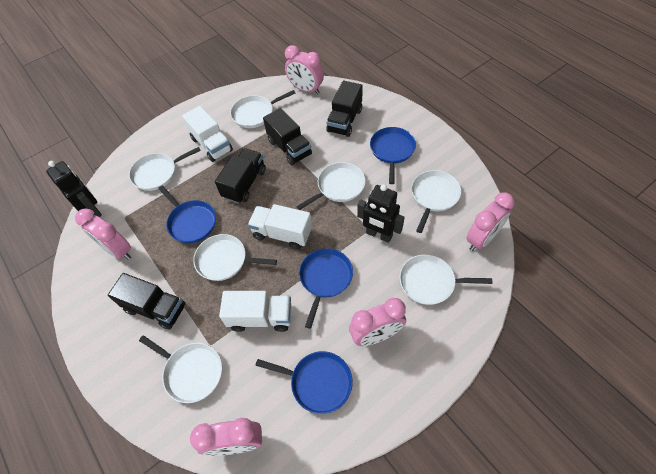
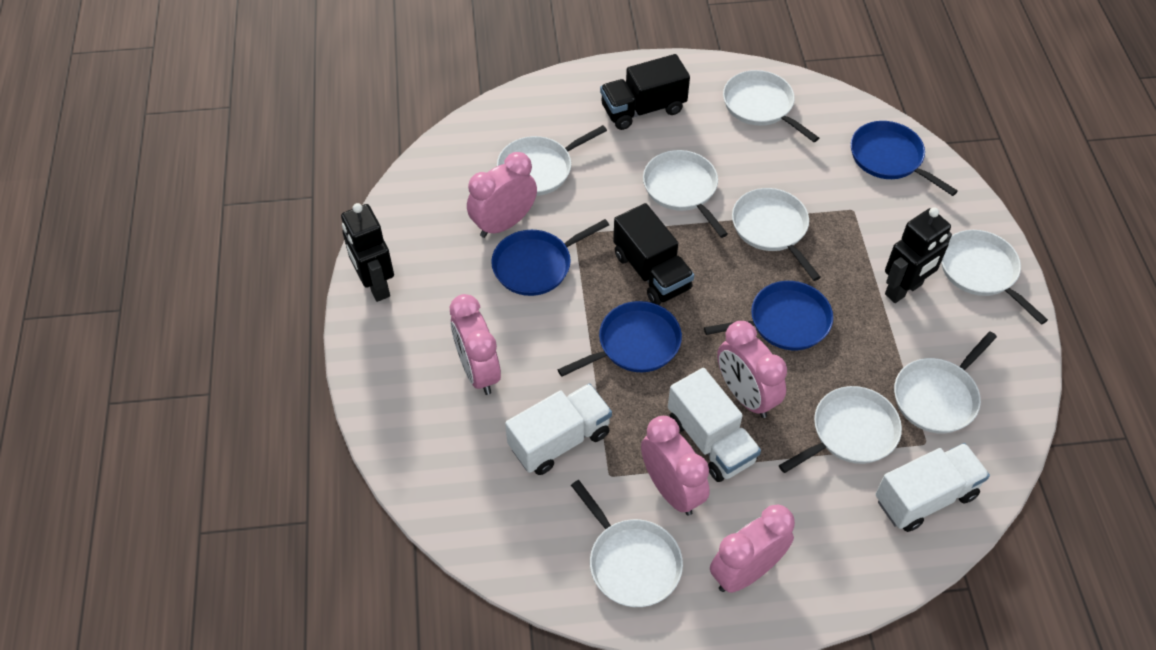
black truck: [108,273,185,329] [215,148,266,203] [263,108,312,165] [326,81,363,137] = 4 -> [600,54,690,130] [613,203,694,305] = 2
white pan: [129,147,201,191] [139,335,222,403] [193,234,277,281] [230,90,295,128] [296,162,365,210] [400,254,492,305] [411,170,461,233] = 7 -> [497,125,607,196] [571,480,683,607] [643,150,728,238] [723,70,819,142] [732,188,821,281] [779,386,902,473] [894,331,997,433] [941,230,1048,325] = 8

